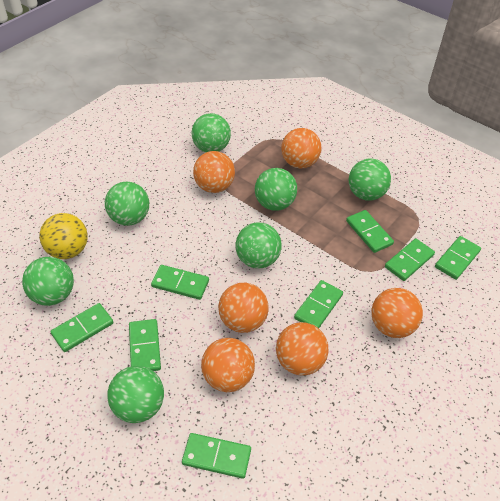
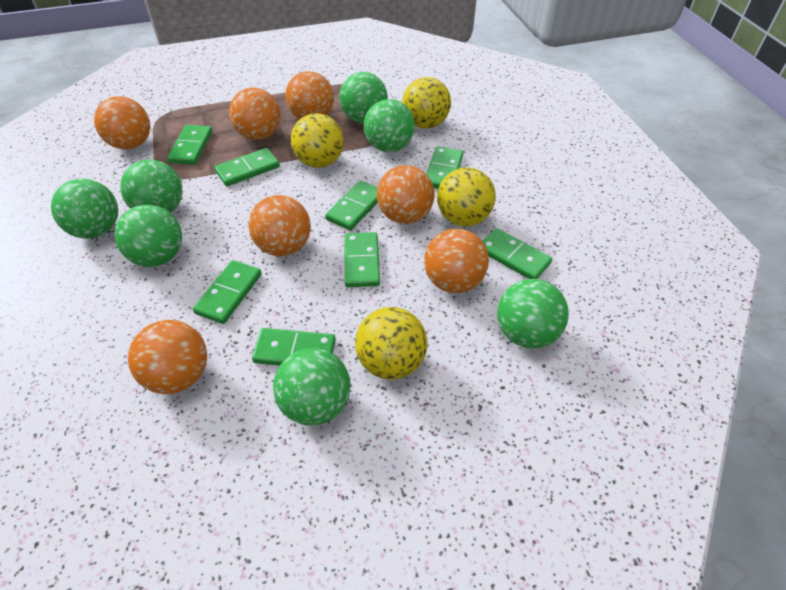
orange ball: [193,151,235,193] [201,338,255,392] [218,283,269,333] [276,322,328,376] [281,128,321,169] [371,288,423,338] = 6 -> [94,96,150,149] [128,320,207,394] [229,88,281,140] [249,195,311,257] [285,71,334,119] [377,165,434,224] [424,229,489,293] = 7
yellow ball: [39,213,88,259] = 1 -> [291,113,344,168] [355,307,428,380] [402,77,451,128] [437,167,496,226] = 4

